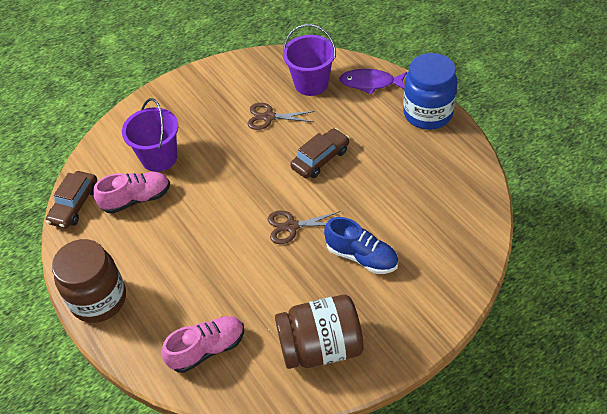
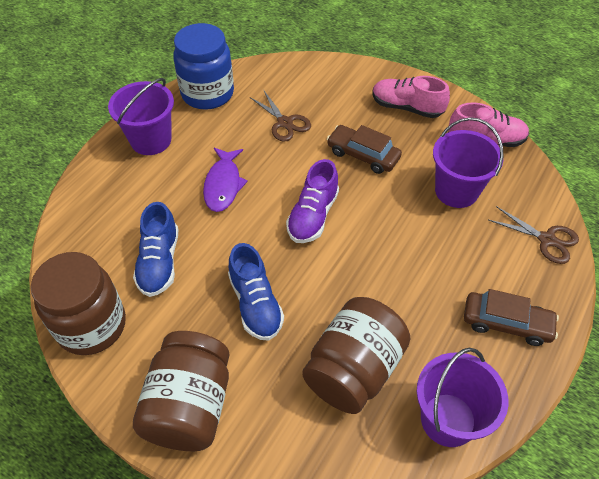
blue shoe: [324,217,398,274] = 1 -> [133,202,178,297] [228,243,284,340] = 2
brown jar: [52,239,126,323] [275,295,363,369] = 2 -> [31,252,126,355] [133,331,230,451] [302,297,410,414] = 3
purple bucket: [122,98,178,172] [283,24,336,96] = 2 -> [108,78,174,155] [417,347,509,447] [433,117,504,208] = 3
purple shoe: none = 0 -> [286,159,339,243] = 1

